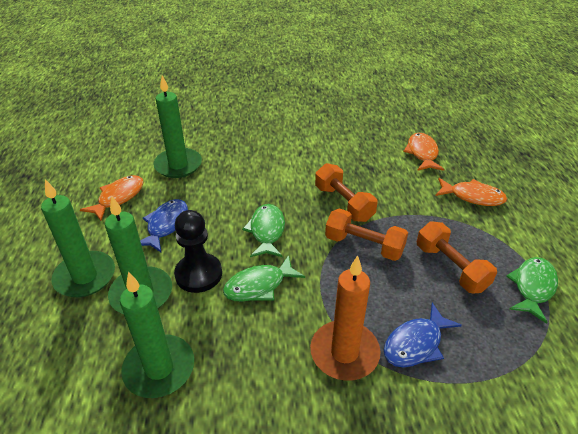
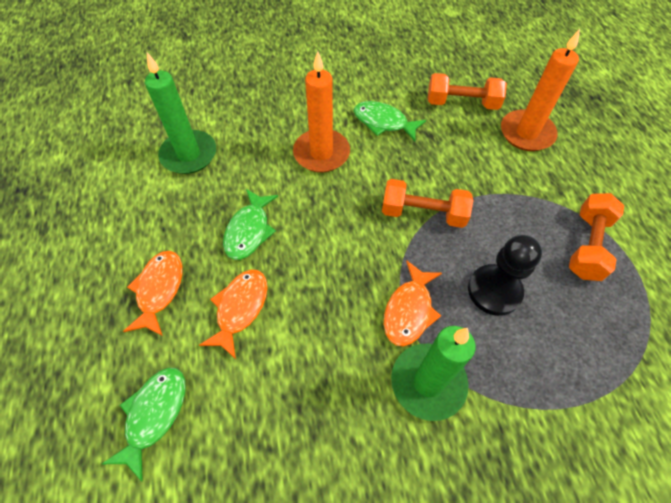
blue fish: [140,199,188,252] [384,303,462,368] = 2 -> none = 0
green candle: [41,179,115,297] [105,196,172,314] [120,272,194,398] [153,75,202,178] = 4 -> [145,52,216,174] [391,326,476,421] = 2
orange candle: [310,255,381,381] = 1 -> [293,51,350,172] [501,29,580,151] = 2

